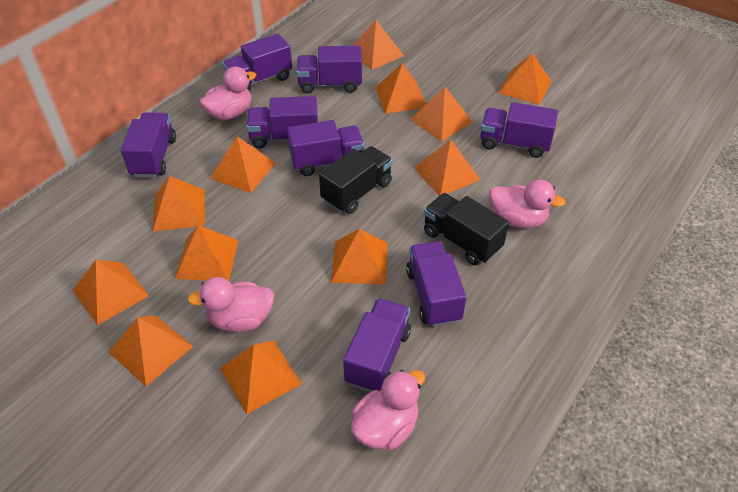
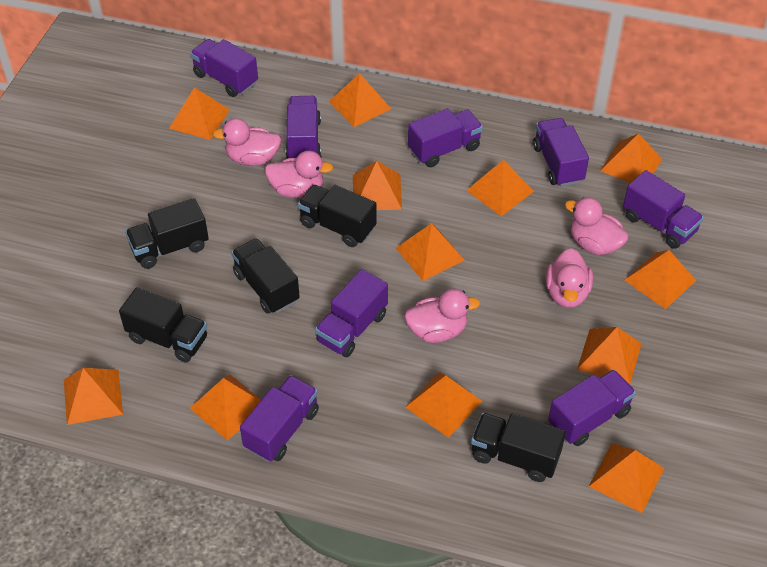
black truck: [319,146,393,214] [424,193,509,265] = 2 -> [119,287,207,363] [125,198,209,269] [231,238,300,314] [298,185,377,247] [471,413,566,482] = 5
pink duck: [187,277,274,332] [200,66,256,120] [351,370,425,450] [489,180,565,229] = 4 -> [213,118,281,166] [265,151,333,198] [404,289,480,343] [546,248,593,308] [565,197,629,255] = 5

